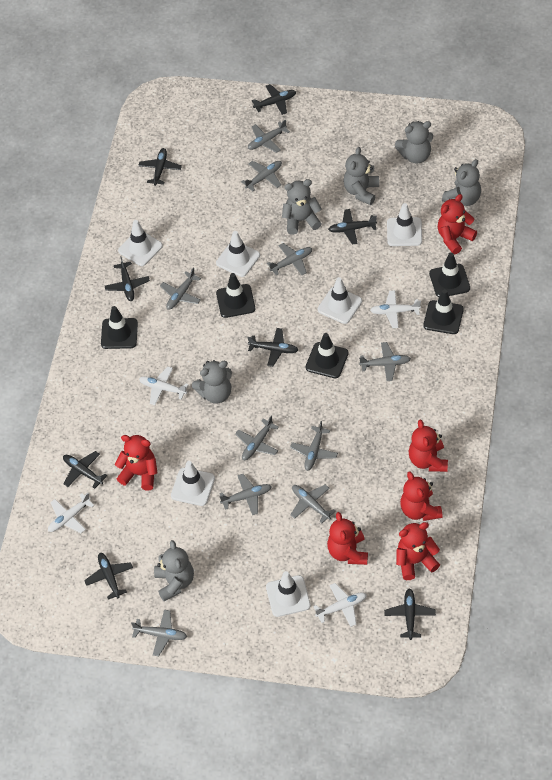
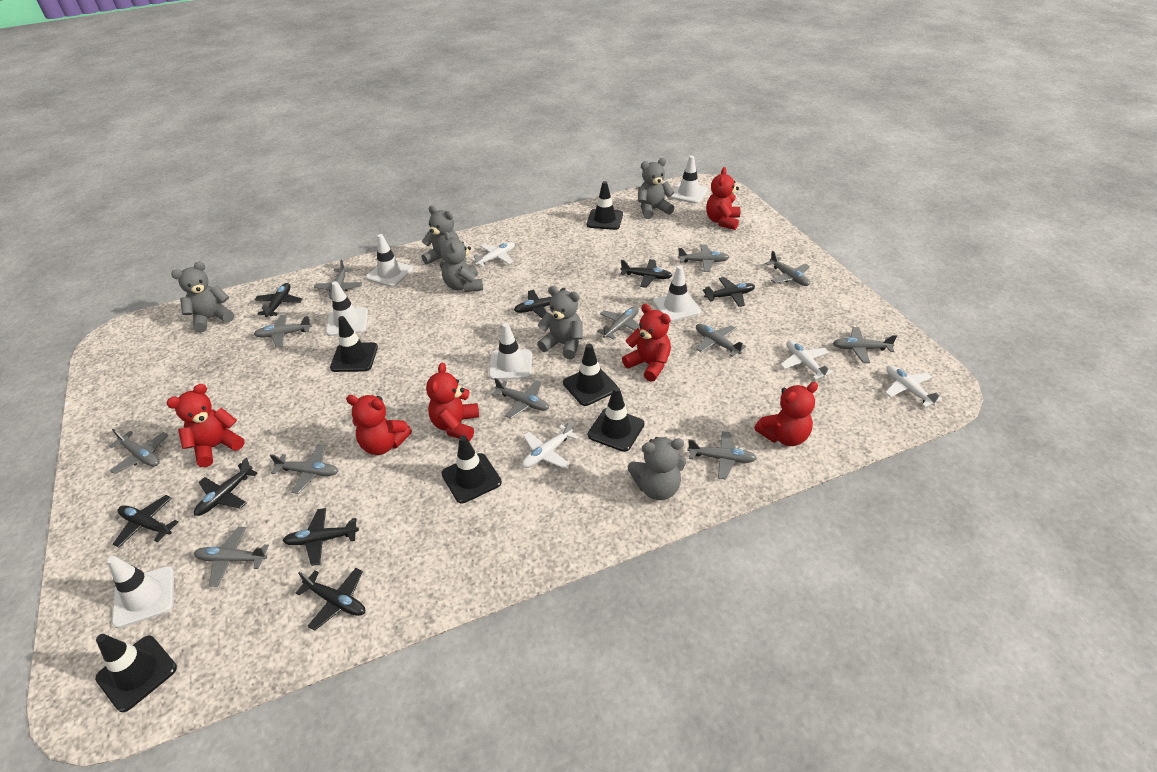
black traffic cone: [101,306,138,349] [216,273,255,318] [306,333,349,378] [423,289,464,334] [429,253,470,297] = 5 -> [95,634,177,712] [330,316,378,372] [441,436,502,503] [563,344,618,406] [587,181,623,230] [588,387,644,452] = 6
grey plane: [131,610,187,656] [160,268,201,310] [219,474,272,515] [235,416,279,460] [241,161,282,191] [248,119,290,153] [267,243,312,275] [290,421,338,471] [290,484,336,523] [359,342,411,381] = 10 -> [109,429,168,474] [194,527,269,587] [254,314,312,348] [270,445,338,494] [314,260,362,300] [491,378,549,419] [597,306,640,340] [678,244,729,272] [687,431,757,480] [696,324,746,357] [765,251,810,286] [833,327,897,363] = 12

